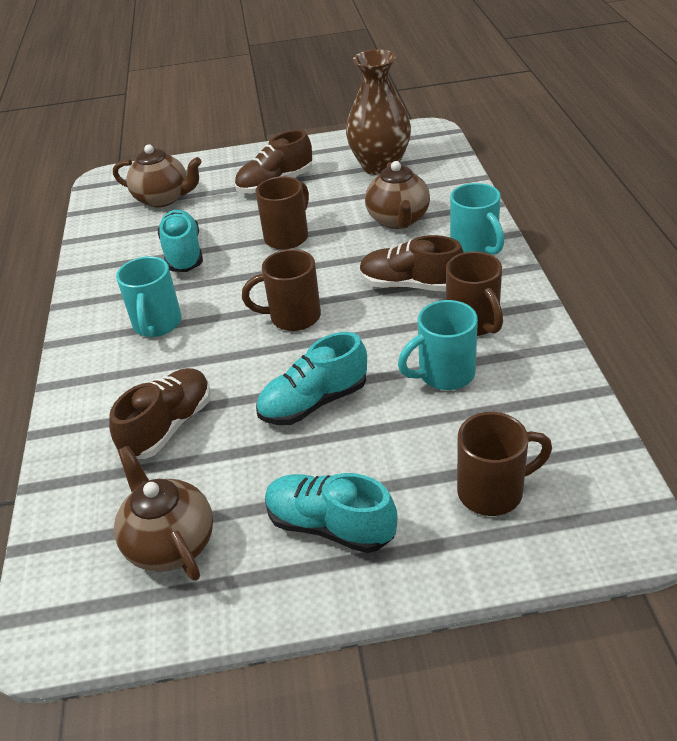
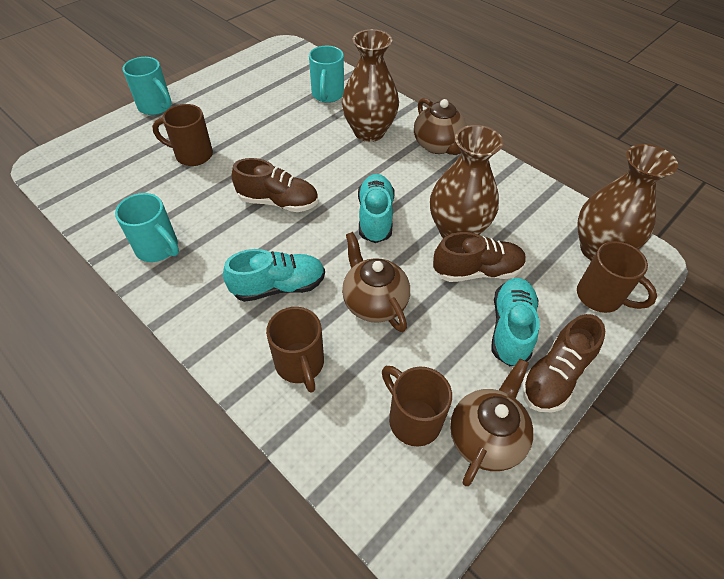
brown vase: [346,49,411,176] = 1 -> [342,29,399,142] [430,125,503,238] [577,144,678,261] = 3

